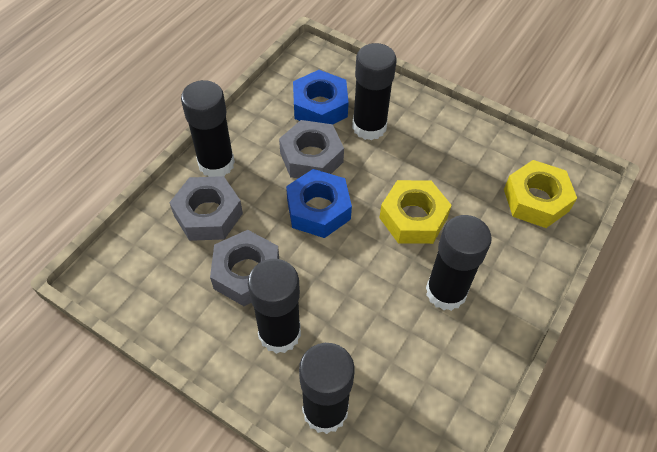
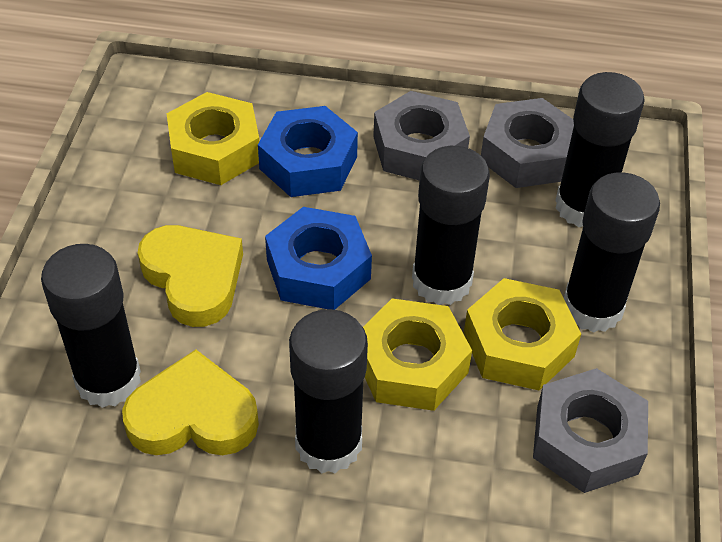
yellow heart: none = 0 -> [122,349,259,455] [138,225,243,327] = 2
yellow nut: [379,180,452,244] [504,160,577,228] = 2 -> [167,92,259,185] [363,298,472,411] [464,278,581,390] = 3

